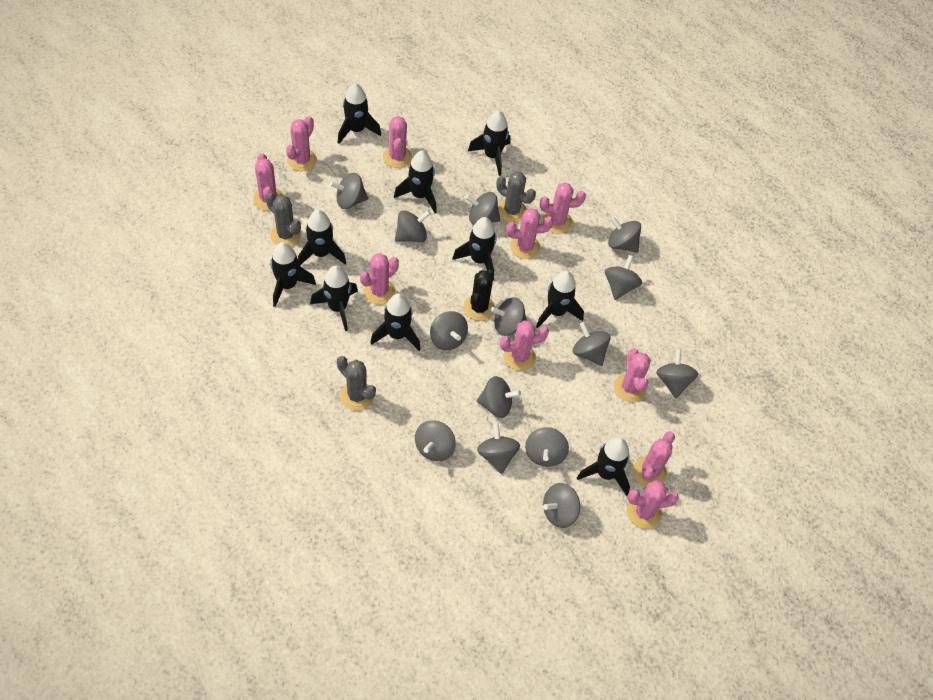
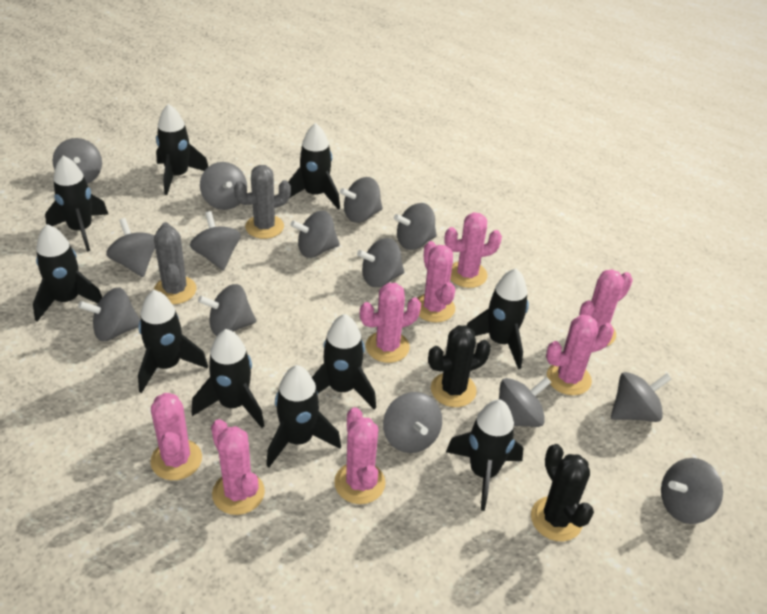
black cactus: [464,269,495,321] = 1 -> [428,325,491,407] [531,444,594,541] = 2
grey cactus: [266,193,302,246] [337,356,376,411] [497,171,536,223] = 3 -> [154,222,196,304] [234,165,291,239] = 2
pink cactus: [253,153,283,211] [286,116,317,171] [360,253,399,305] [383,116,412,168] [500,320,549,371] [506,208,553,259] [540,182,586,234] [614,348,651,402] [627,480,679,529] [633,432,675,487] = 10 -> [150,393,202,480] [211,419,265,515] [334,407,386,504] [360,283,421,363] [418,241,455,322] [444,212,502,288] [546,315,614,395] [579,269,633,346] = 8

